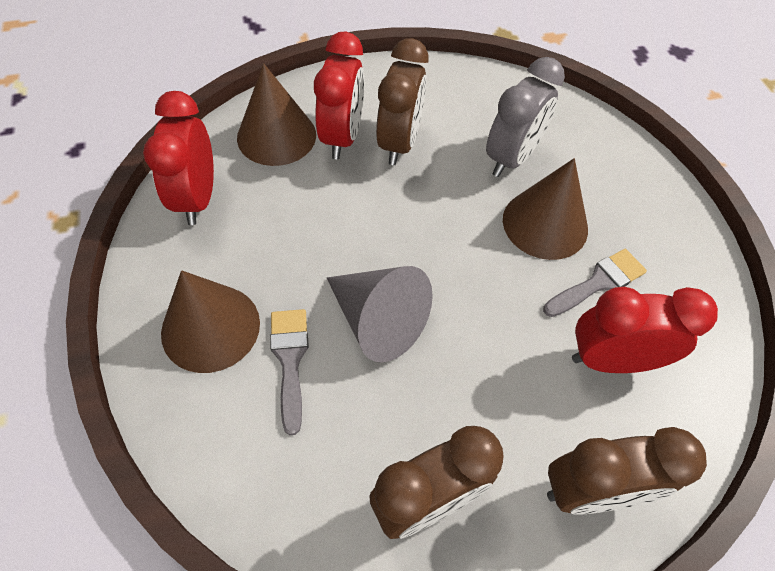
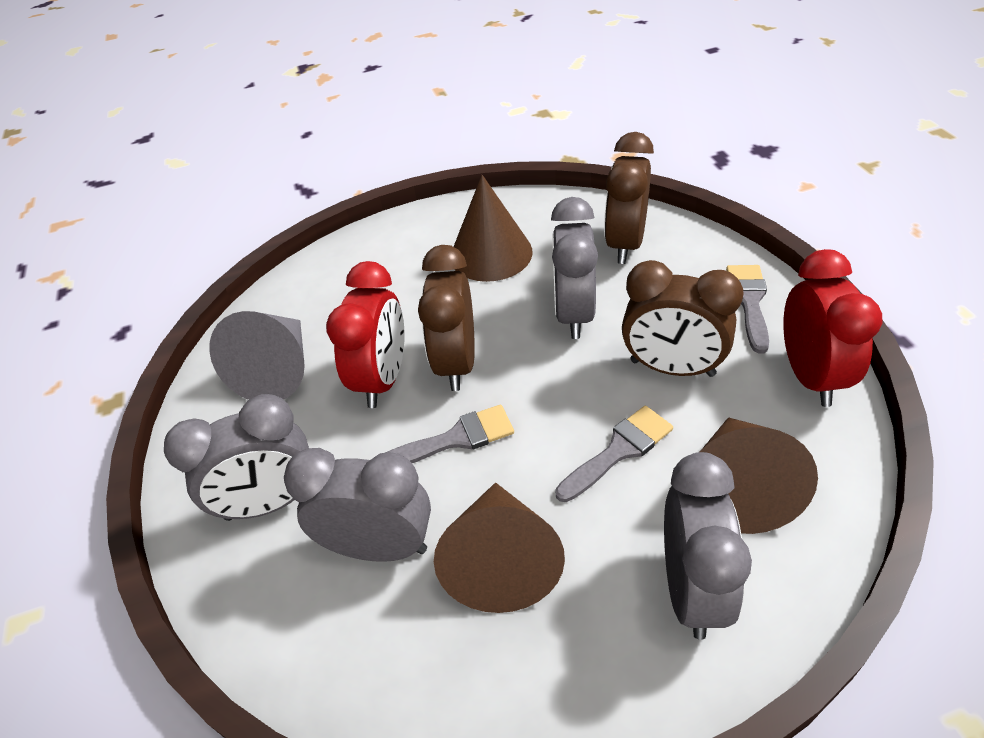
grey brush: [270,309,309,435] [543,249,647,317] = 2 -> [387,405,514,463] [555,405,673,502] [726,265,769,353] = 3
grey clock: [486,57,565,177] = 1 -> [164,394,309,521] [284,448,431,562] [551,197,598,339] [664,452,752,640] = 4
red clock: [143,91,214,225] [314,31,364,159] [572,287,718,373] = 3 -> [326,261,404,408] [783,249,882,407] = 2

